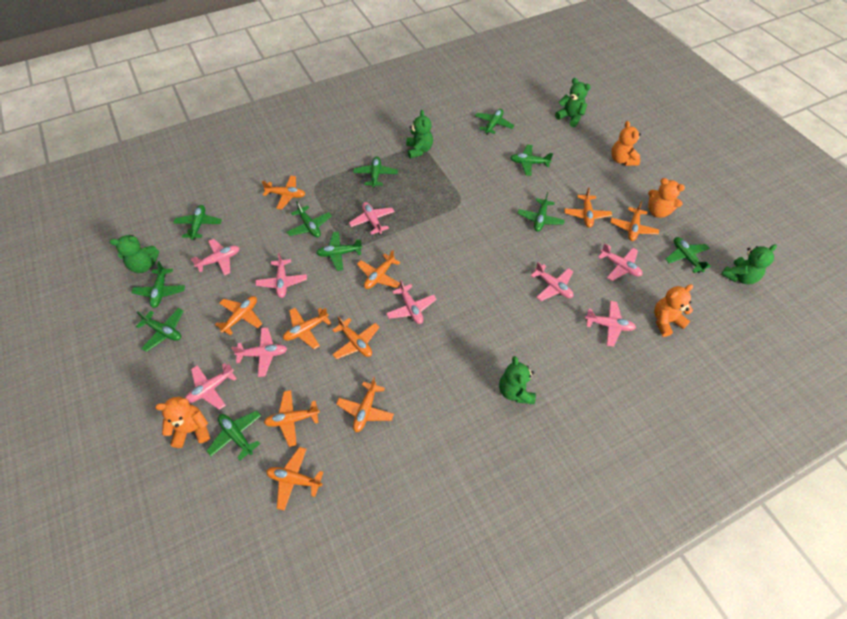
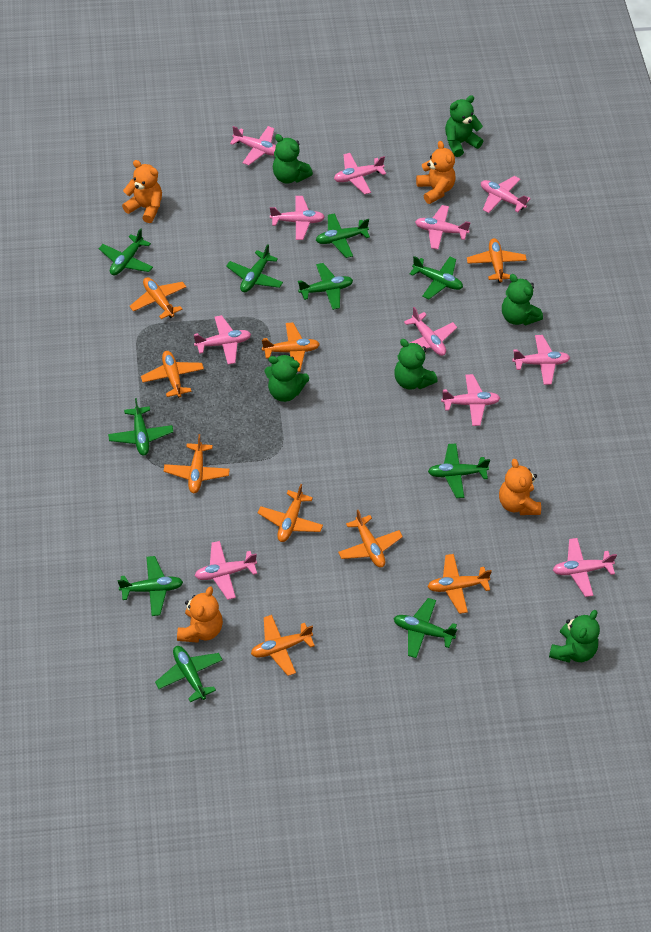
green plane: [132,261,185,308] [136,308,184,352] [173,205,222,240] [207,411,261,460] [287,201,332,238] [316,231,362,271] [353,157,398,188] [475,109,515,135] [510,145,553,176] [517,192,565,232] [666,237,711,273] = 11 -> [99,228,153,275] [108,398,173,456] [118,556,183,616] [155,646,223,702] [226,244,283,292] [298,263,353,310] [316,213,370,258] [393,598,457,658] [410,256,463,299] [428,444,490,498] = 10
green teddy bear: [110,235,160,273] [406,110,433,159] [499,356,536,404] [555,78,591,127] [721,244,777,285] = 5 -> [264,354,309,402] [273,134,313,184] [394,339,438,390] [445,95,483,157] [502,274,543,325] [549,610,600,663] = 6
orange plane: [215,296,262,336] [262,176,305,209] [264,390,320,447] [266,447,323,511] [283,308,331,349] [332,316,379,359] [337,377,394,432] [357,250,400,289] [564,187,612,228] [610,201,659,241] = 10 -> [129,277,186,319] [141,351,204,398] [164,434,230,493] [251,615,315,676] [258,484,323,542] [262,322,320,372] [338,510,403,568] [427,554,492,614] [467,238,527,283] = 9
pink plane: [185,363,237,410] [191,239,239,275] [231,327,287,377] [256,252,307,298] [349,202,395,235] [386,280,437,324] [531,262,574,301] [585,301,636,347] [598,243,642,281] = 9 -> [194,315,251,365] [195,541,257,600] [230,126,276,165] [270,196,325,240] [334,153,386,195] [404,307,457,356] [415,205,471,249] [441,374,500,426] [481,176,531,213] [512,335,570,385] [553,538,617,597] = 11

